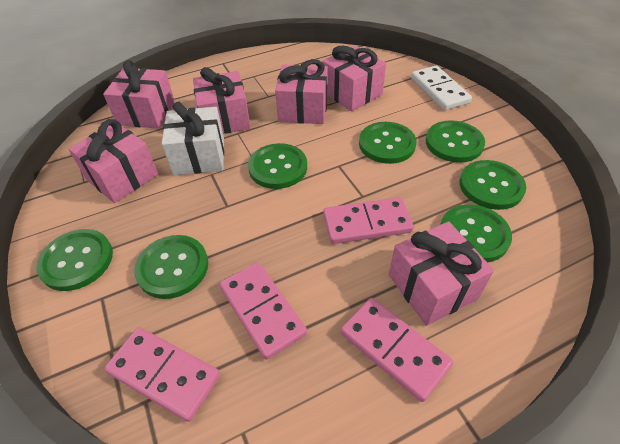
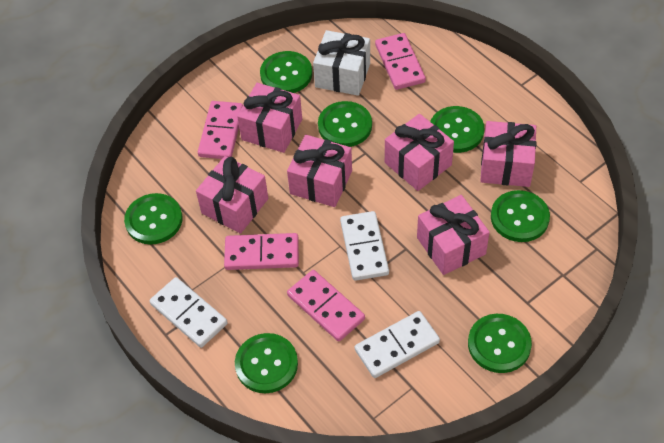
white domino: [411,66,472,110] = 1 -> [150,277,228,348] [340,211,389,281] [355,311,440,378] = 3

